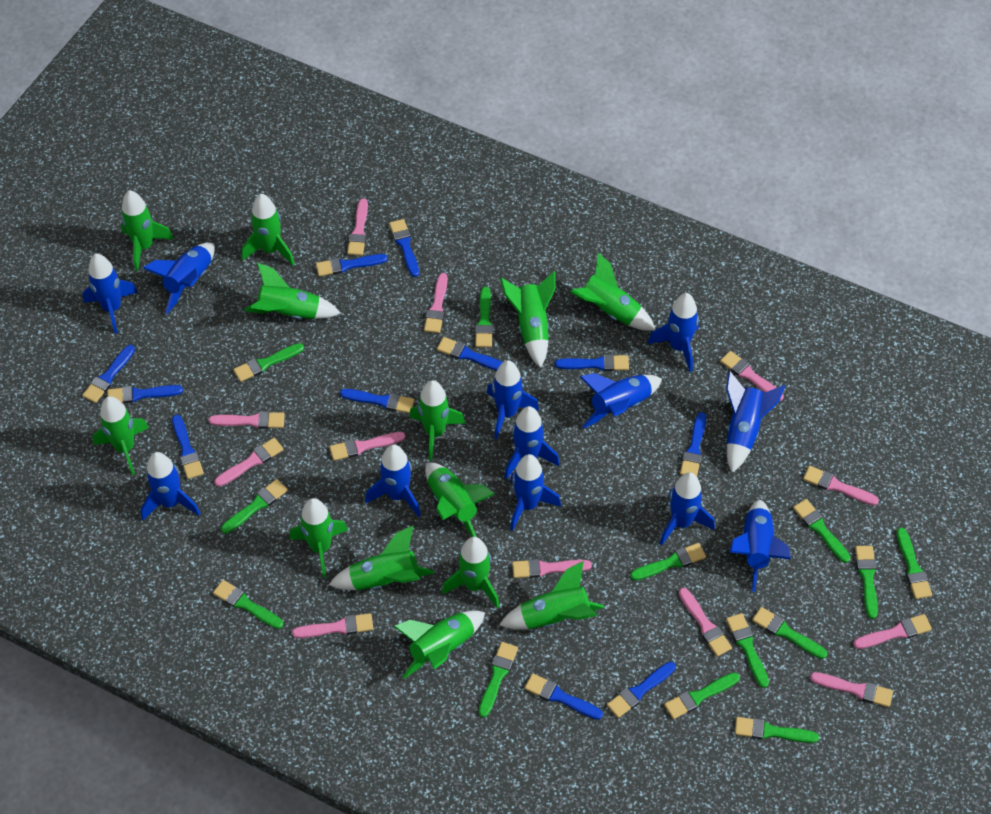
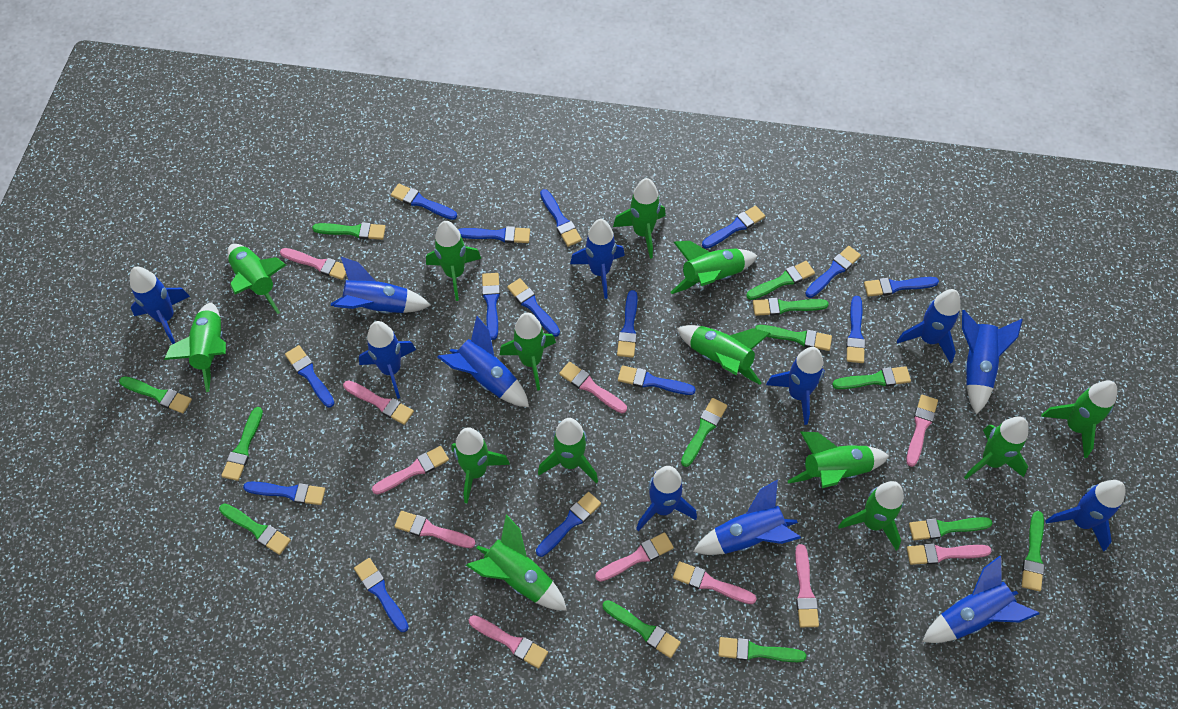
blue brush: [82,345,135,403] [107,385,183,404] [172,415,204,479] [316,254,388,276] [340,389,415,413] [389,219,419,277] [437,337,503,371] [525,673,603,720] [555,354,629,371] [607,662,676,718] [680,412,706,477] = 11 -> [243,481,325,505] [285,345,334,407] [354,558,409,632] [391,184,457,220] [458,226,530,243] [482,273,500,340] [507,278,560,337] [536,492,601,557] [540,189,582,247] [617,290,638,358] [618,365,696,395] [702,205,765,249] [805,246,861,298] [846,296,865,363] [864,277,939,297] = 15
green rocket: [93,396,149,475] [121,190,174,271] [242,194,295,265] [244,262,340,319] [290,498,348,578] [329,525,434,590] [393,610,485,679] [409,380,465,460] [425,463,495,537] [442,537,500,608] [499,561,604,629] [500,271,556,368] [570,253,656,331] = 13 -> [164,302,226,392] [228,244,286,314] [426,221,482,301] [452,427,510,504] [466,514,567,611] [500,312,556,391] [538,418,598,483] [613,178,666,259] [670,241,757,294] [677,325,771,385] [788,432,889,488] [838,481,904,551] [964,416,1028,479] [1041,381,1117,458] = 14
pink brush: [209,411,285,429] [214,438,284,487] [292,613,373,638] [329,432,405,461] [347,198,368,256] [424,273,448,333] [512,559,592,578] [679,588,732,657] [720,351,784,401] [803,466,879,506] [810,672,893,707] [853,614,932,649] = 12 -> [280,248,346,280] [343,380,414,425] [372,446,449,495] [394,511,476,548] [469,615,548,669] [559,362,627,413] [595,532,674,582] [673,561,757,604] [795,544,819,627] [906,395,938,467] [907,544,992,565] = 11

